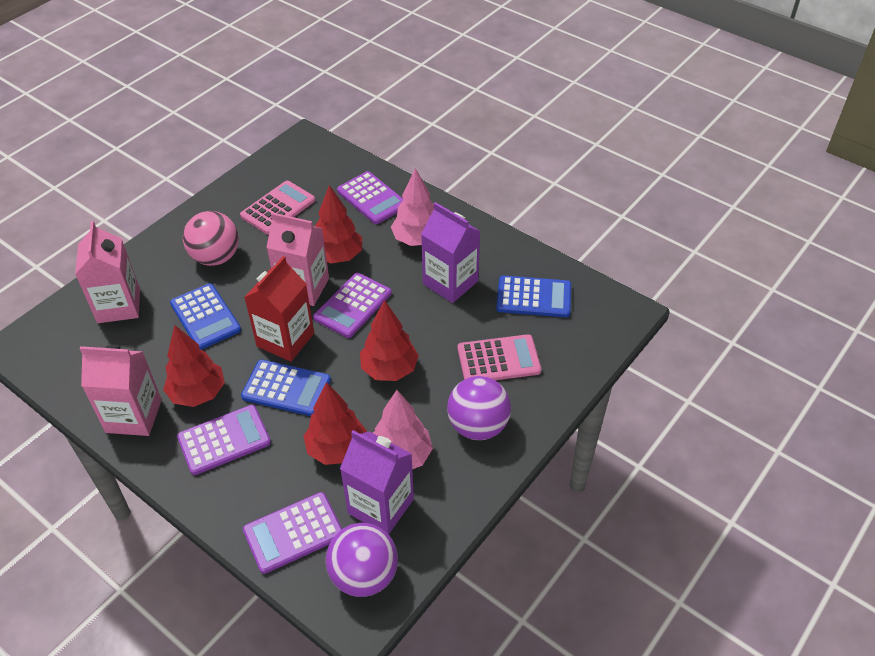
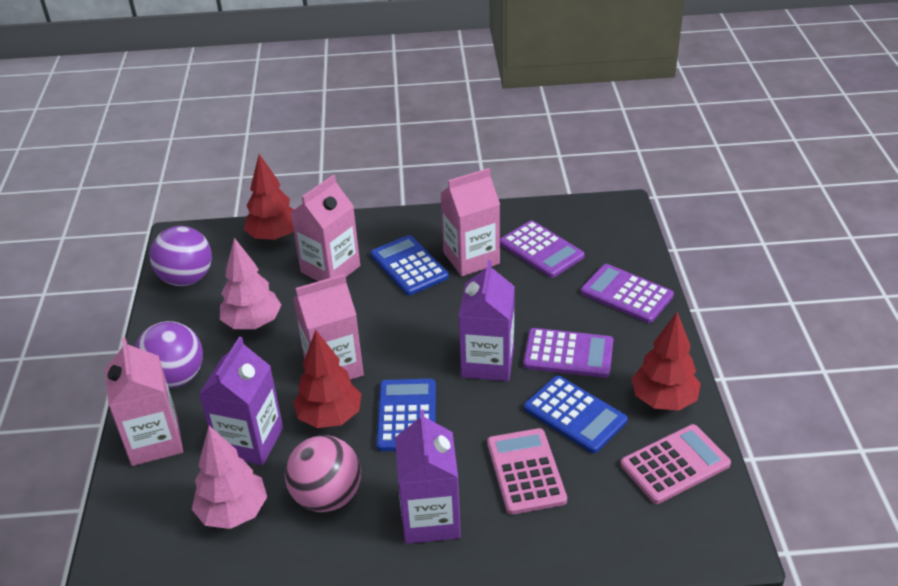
pink carton: [75,221,140,323] [80,345,162,436] [266,212,329,306] = 3 -> [105,337,183,466] [291,175,360,281] [293,274,364,380] [440,168,500,276] = 4
purple calculator: [177,405,271,475] [243,492,342,574] [313,273,392,338] [337,171,403,224] = 4 -> [500,220,585,278] [523,328,613,378] [581,264,674,323] = 3
purple carton: [340,430,414,534] [421,202,480,303] = 2 -> [199,337,283,465] [395,409,461,544] [459,260,515,381] = 3
red carton: [244,256,314,362] = 1 -> none = 0
red tree: [163,325,225,407] [303,382,367,465] [315,185,362,264] [360,300,419,381] = 4 -> [244,154,294,241] [293,330,362,428] [631,312,701,411] = 3

